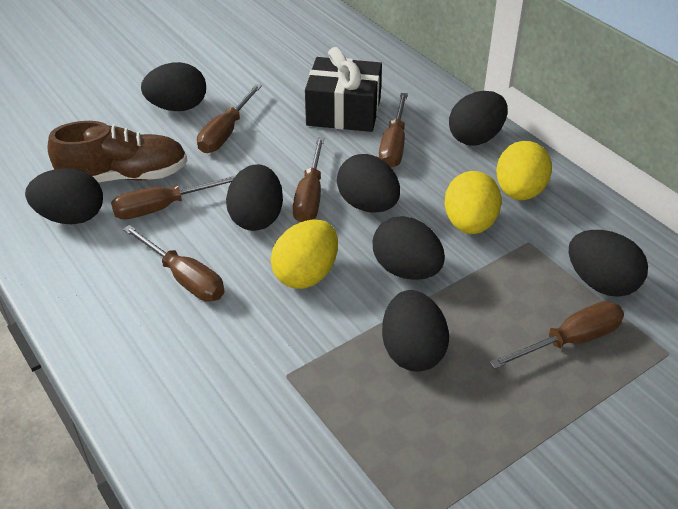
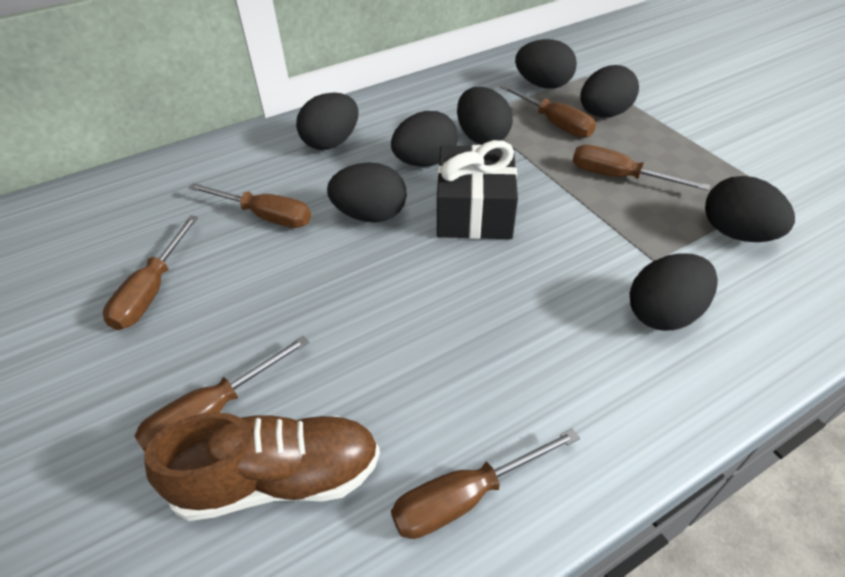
yellow egg: [271,219,338,289] [444,171,501,234] [496,141,552,200] = 3 -> none = 0

